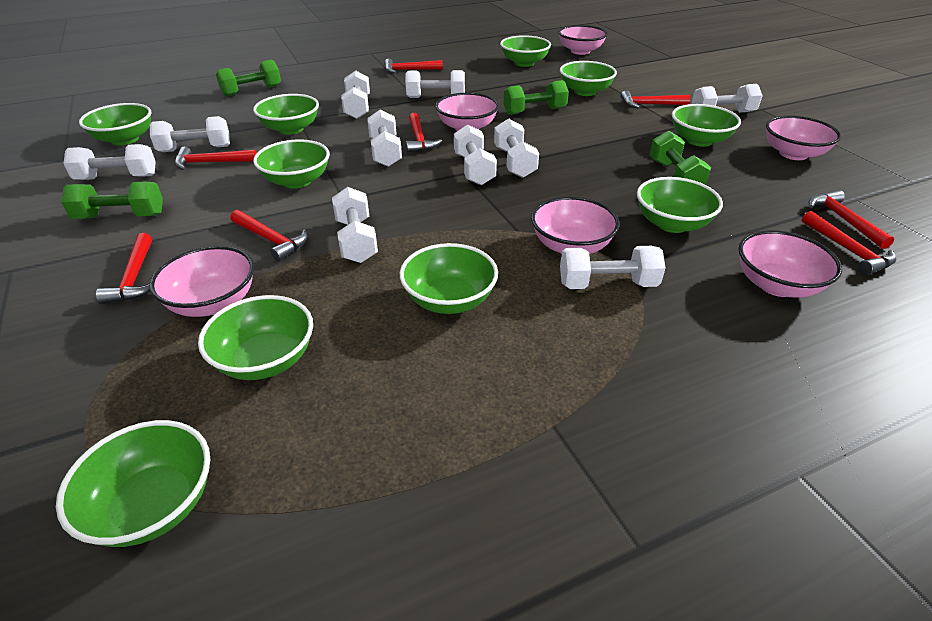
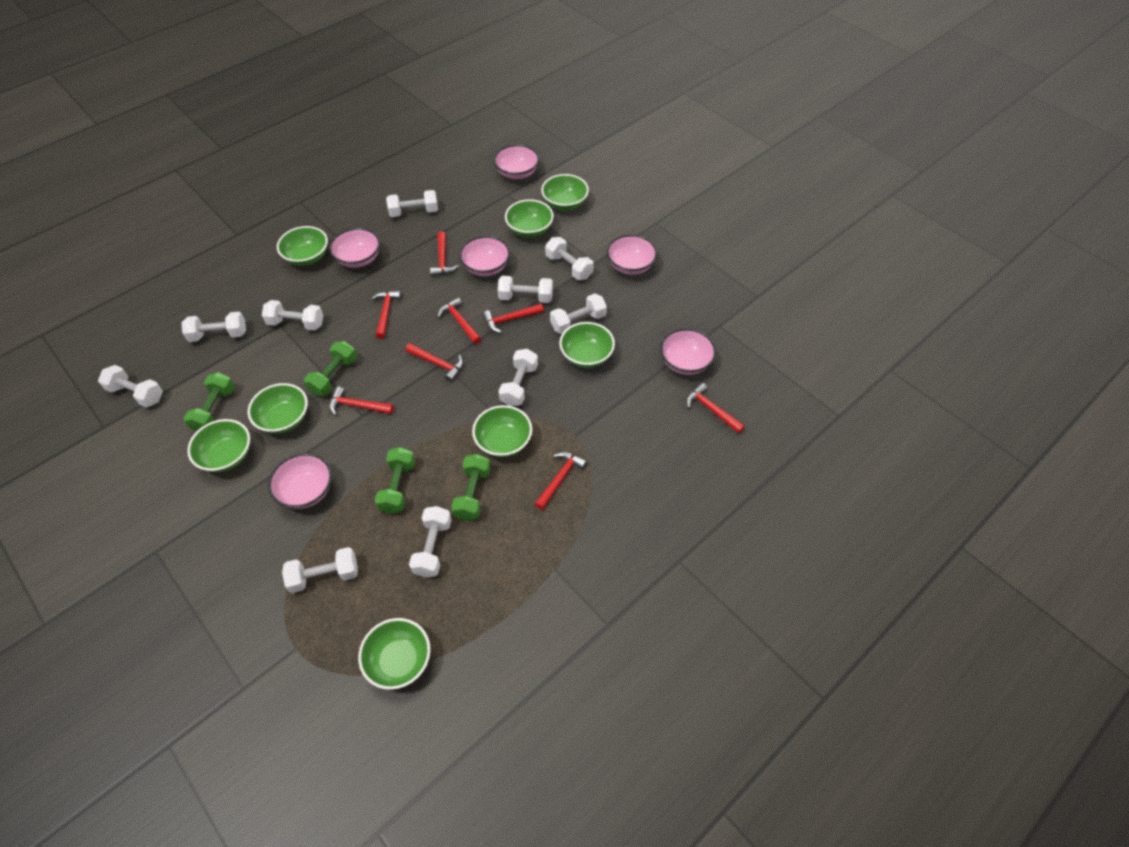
green bowl: [56,420,210,547] [79,103,151,145] [198,295,313,380] [253,94,319,135] [253,139,330,189] [400,243,498,314] [500,35,551,67] [560,61,617,96] [637,177,723,233] [672,104,741,147] = 10 -> [187,419,250,472] [248,383,308,434] [277,226,328,266] [358,618,431,690] [472,405,532,457] [505,199,554,238] [541,174,589,210] [559,322,615,368] = 8

